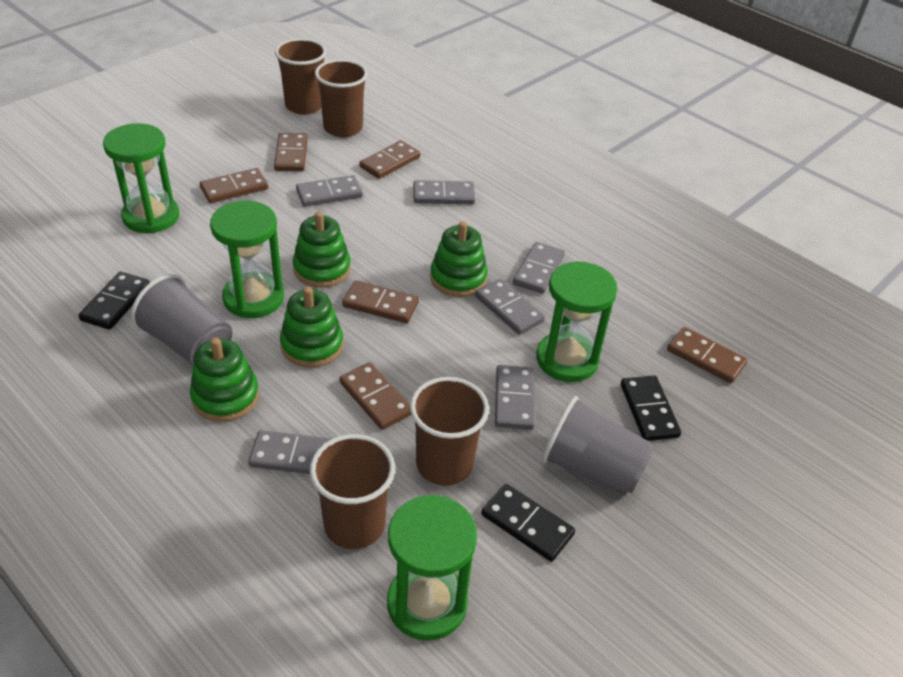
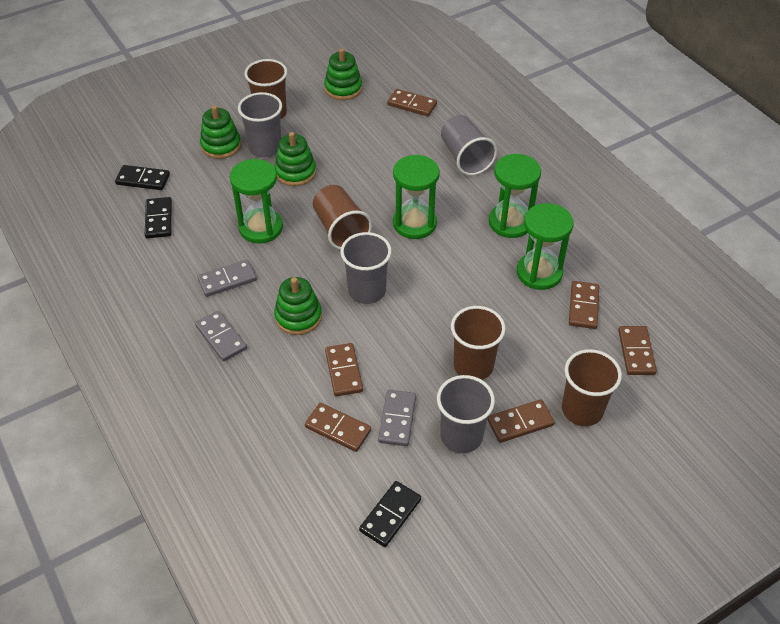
grey cup: [131,274,232,365] [542,396,653,496] = 2 -> [238,92,282,157] [340,232,392,304] [437,375,495,453] [441,115,497,176] = 4
grey domino: [248,430,331,474] [296,175,363,207] [413,180,475,204] [475,279,545,335] [495,365,535,430] [513,242,565,294] = 6 -> [195,310,247,362] [197,260,257,297] [378,390,416,446] = 3

